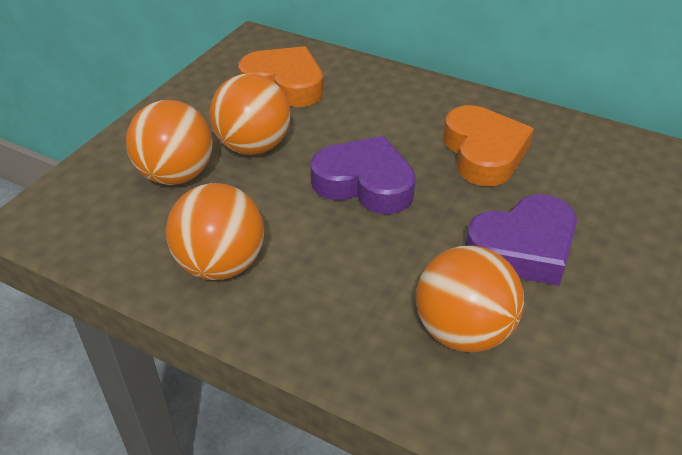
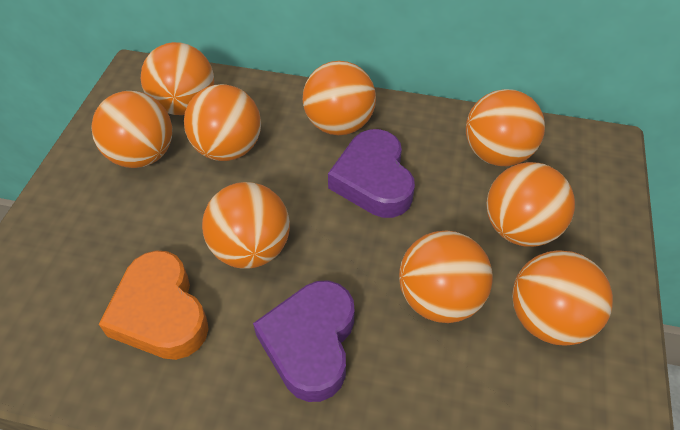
orange ball: [126,100,213,185] [166,183,264,280] [209,73,291,155] [416,246,524,352] = 4 -> [91,91,172,168] [141,42,214,115] [184,84,261,161] [202,182,290,269] [303,61,376,135] [399,230,493,323] [466,89,545,166] [486,162,575,247] [512,250,613,346] = 9
orange heart: [238,46,323,107] [443,105,534,186] = 2 -> [99,250,209,360] = 1

